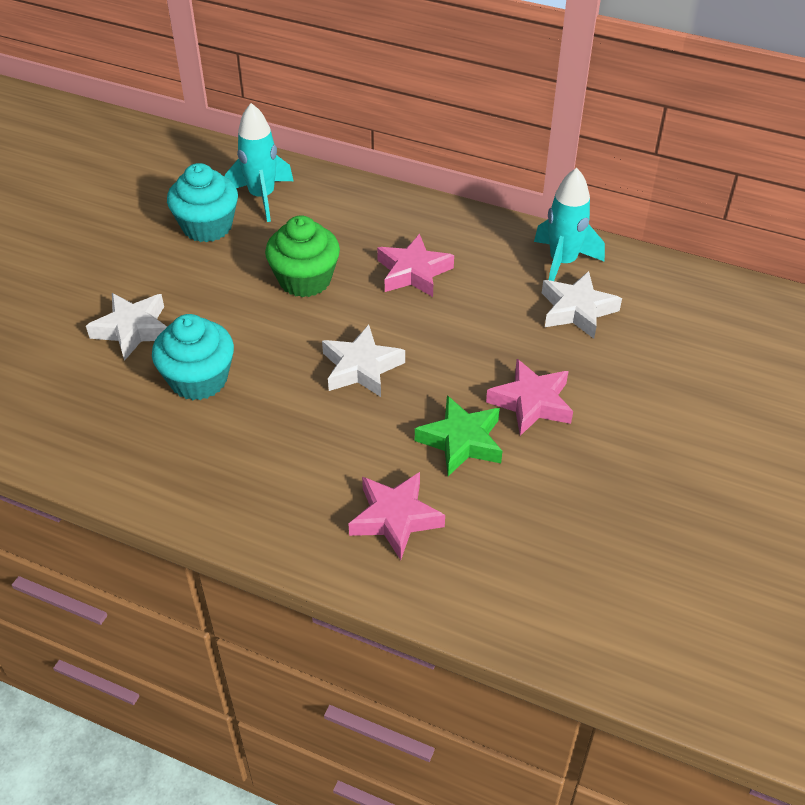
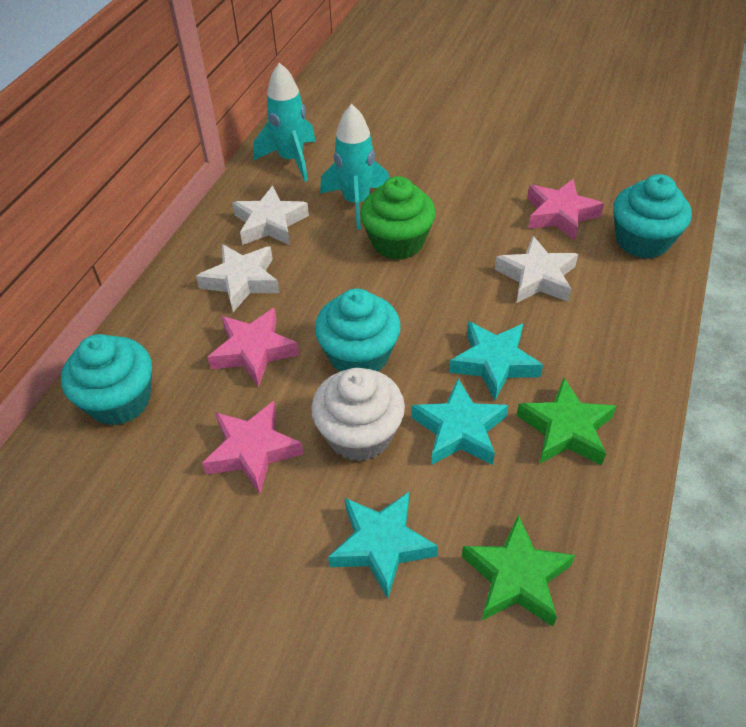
green star: [415,395,502,476] = 1 -> [462,515,575,627] [516,378,616,465] = 2
turquoise cupcake: [152,314,234,400] [167,163,238,242] = 2 -> [61,334,152,425] [315,289,401,372] [613,174,692,259] = 3
turquoise star: none = 0 -> [328,492,438,599] [411,379,508,465] [449,321,543,400] = 3
white cupcake: none = 0 -> [311,368,405,462] = 1

